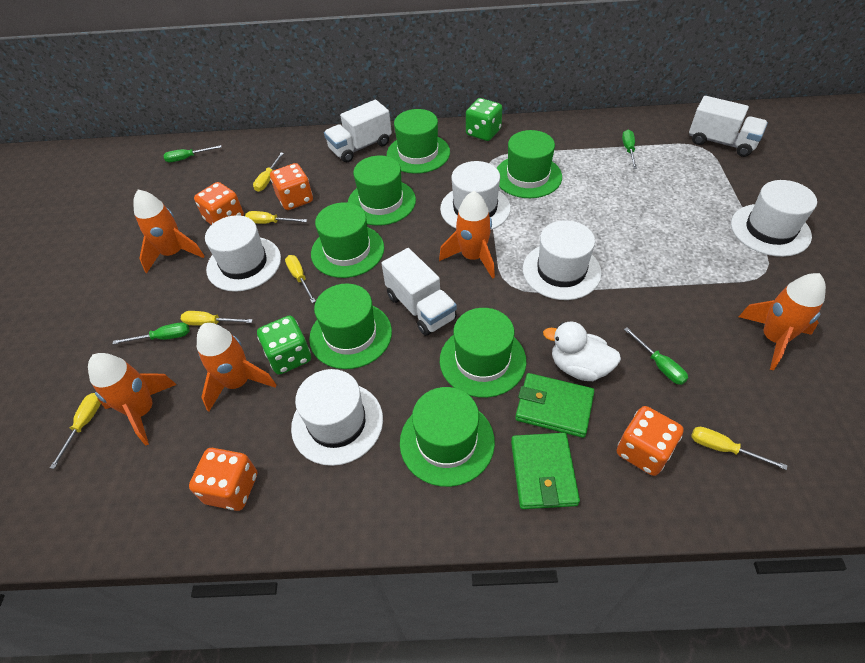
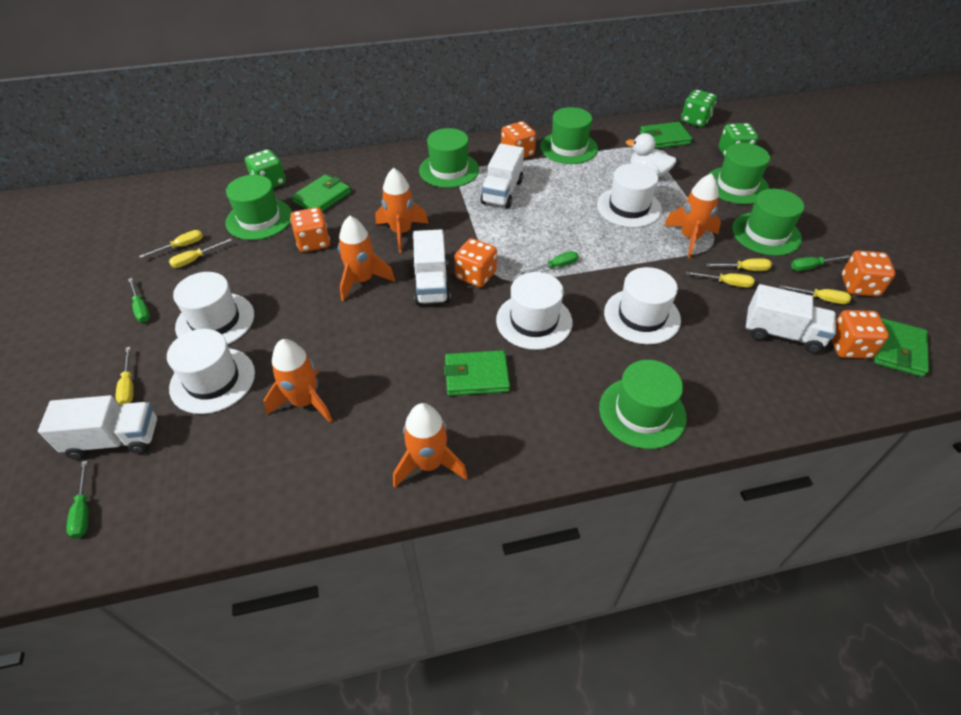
green dice: [257,315,311,375] [466,98,502,141] = 2 -> [245,149,286,188] [681,90,717,127] [719,123,758,157] = 3
green hat: [309,283,392,369] [311,202,384,278] [348,156,416,226] [387,109,450,174] [400,387,495,487] [440,308,526,398] [497,130,562,198] = 7 -> [225,175,292,240] [419,128,479,188] [540,107,598,164] [599,360,687,449] [708,143,770,204] [732,189,804,256] = 6
green wallet: [511,433,580,509] [515,373,594,438] = 2 -> [291,174,351,212] [444,350,510,396] [640,122,692,149] [874,318,929,377] = 4
orange dice: [189,448,257,511] [194,182,244,225] [270,163,313,210] [617,406,684,476] = 4 -> [290,207,330,252] [454,238,497,287] [501,121,536,158] [831,310,889,359] [842,250,895,297] = 5
white truck: [324,100,392,162] [382,248,457,336] [689,96,768,157] = 3 -> [38,395,157,460] [413,229,451,305] [480,144,524,209] [745,284,836,353] = 4

